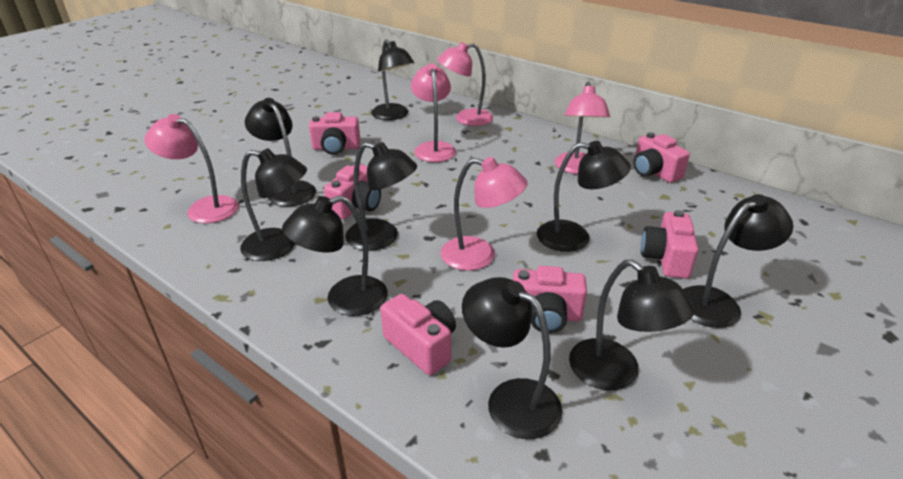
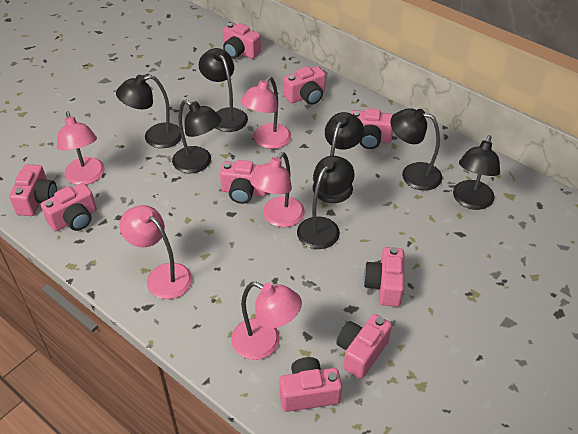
black lamp: [240,148,307,261] [245,98,316,207] [282,195,388,316] [345,142,417,251] [371,39,414,120] [462,277,562,439] [537,141,631,252] [569,259,695,390] [683,194,793,328] = 9 -> [116,75,182,148] [172,100,222,173] [199,48,248,132] [297,156,355,249] [313,112,364,203] [390,108,443,191] [453,135,500,210] = 7
pink camera: [309,112,360,155] [324,164,381,219] [380,294,456,375] [513,266,587,333] [633,132,690,183] [641,210,698,279] = 6 -> [9,164,57,216] [41,183,97,231] [220,160,267,204] [223,23,261,59] [279,357,342,412] [284,66,326,105] [336,314,392,379] [351,108,394,149] [364,247,404,307] = 9

